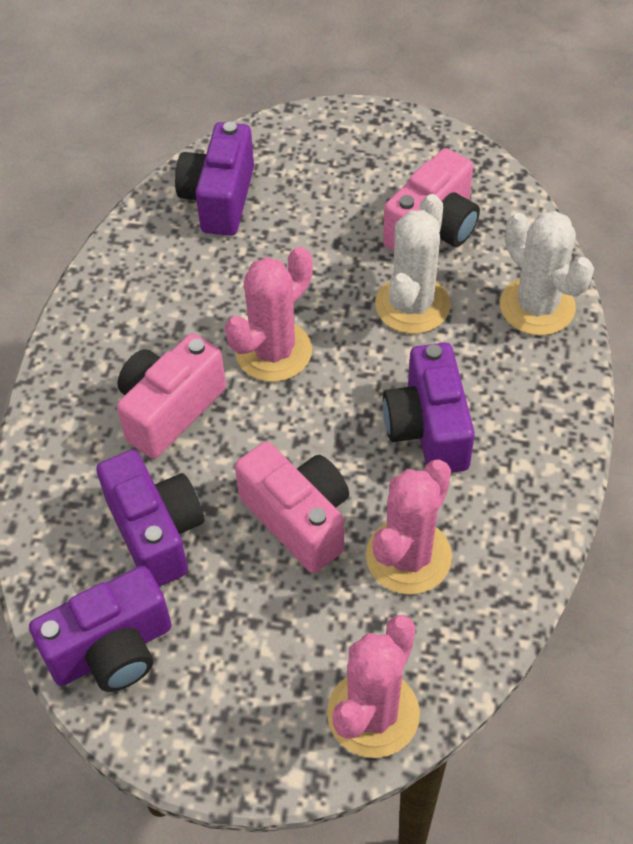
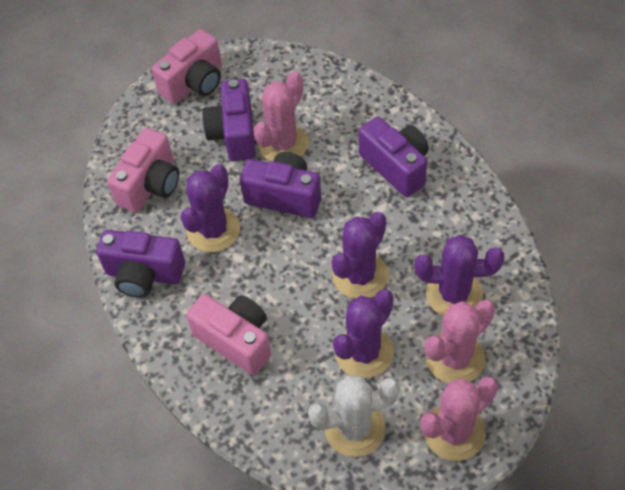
purple cactus: none = 0 -> [180,164,240,252] [332,212,388,299] [333,290,394,378] [415,235,504,316] = 4
white cactus: [375,194,451,334] [500,211,594,335] = 2 -> [308,375,400,457] = 1

